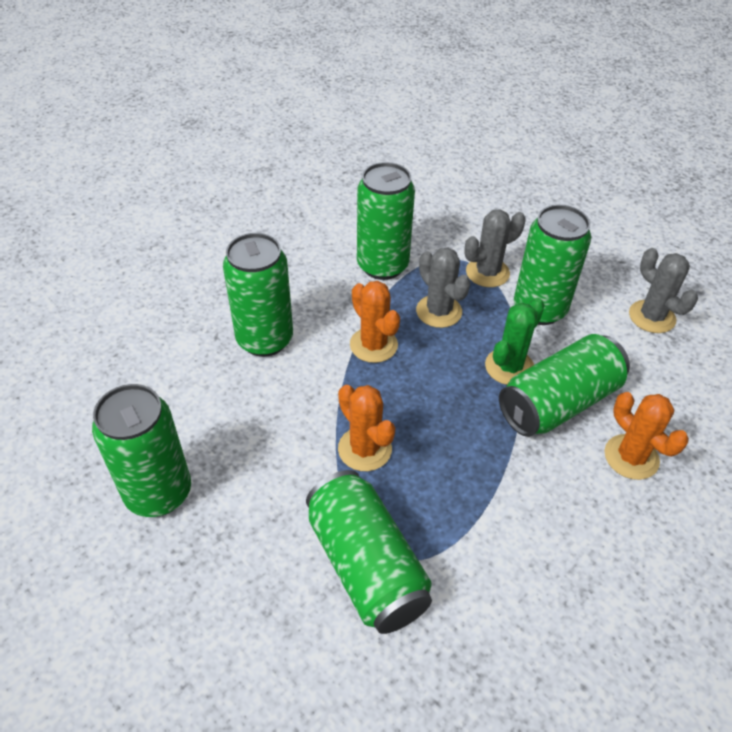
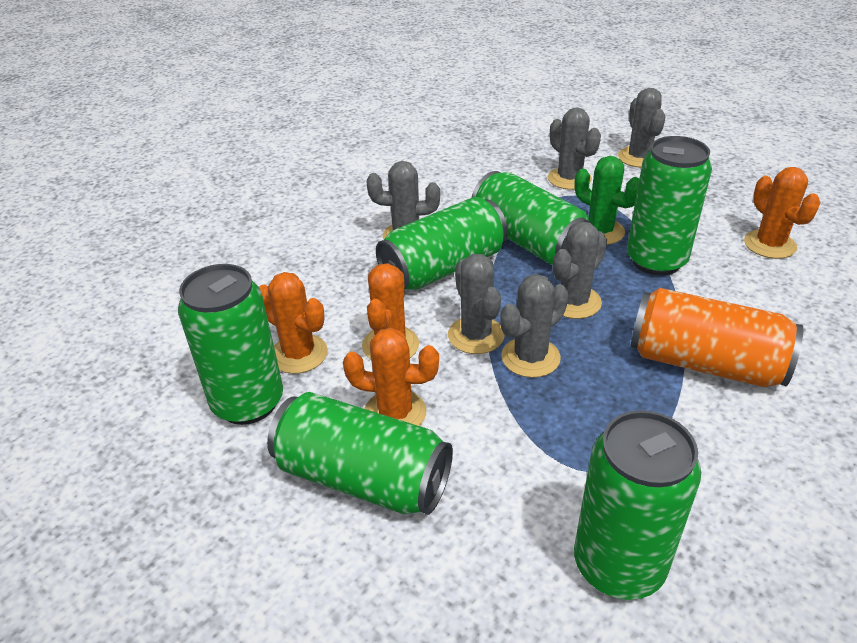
grey cactus: [416,247,471,328] [464,209,526,287] [629,248,698,333] = 3 -> [367,161,440,239] [448,254,505,354] [500,274,569,378] [548,107,601,190] [553,222,607,319] [618,88,665,168] = 6
orange cactus: [338,385,395,471] [350,281,400,363] [604,392,689,480] = 3 -> [259,272,328,374] [343,328,439,426] [362,263,419,360] [744,167,821,259] = 4
orange can: none = 0 -> [631,288,803,387] = 1

